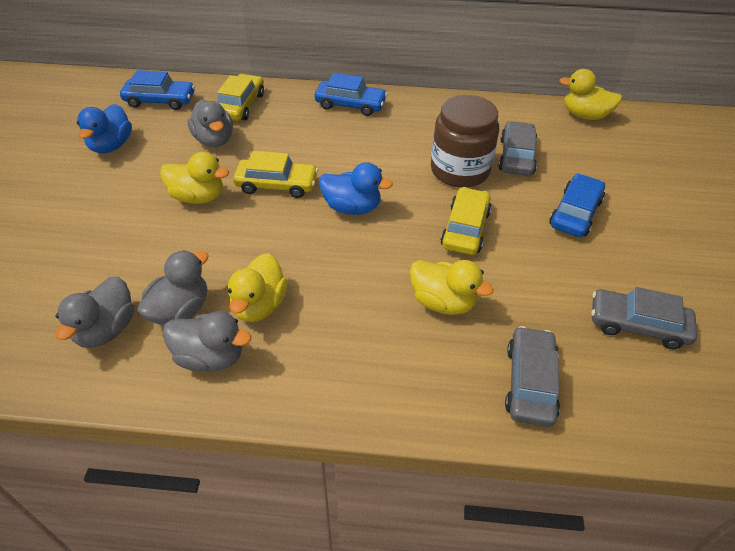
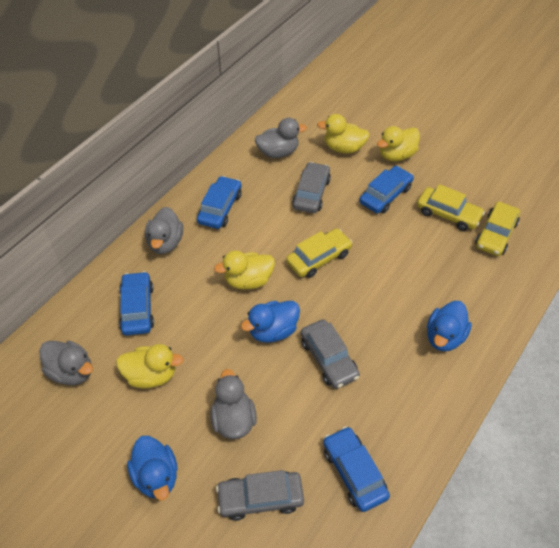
blue car: [120,70,195,110] [315,73,387,116] [549,174,605,237] = 3 -> [119,271,154,336] [197,176,242,229] [323,426,390,512] [359,166,414,213] = 4
blue duck: [77,104,132,153] [319,162,393,215] = 2 -> [127,436,177,501] [241,301,300,343] [427,301,472,351] = 3
brown jar: [431,95,499,188] = 1 -> none = 0

